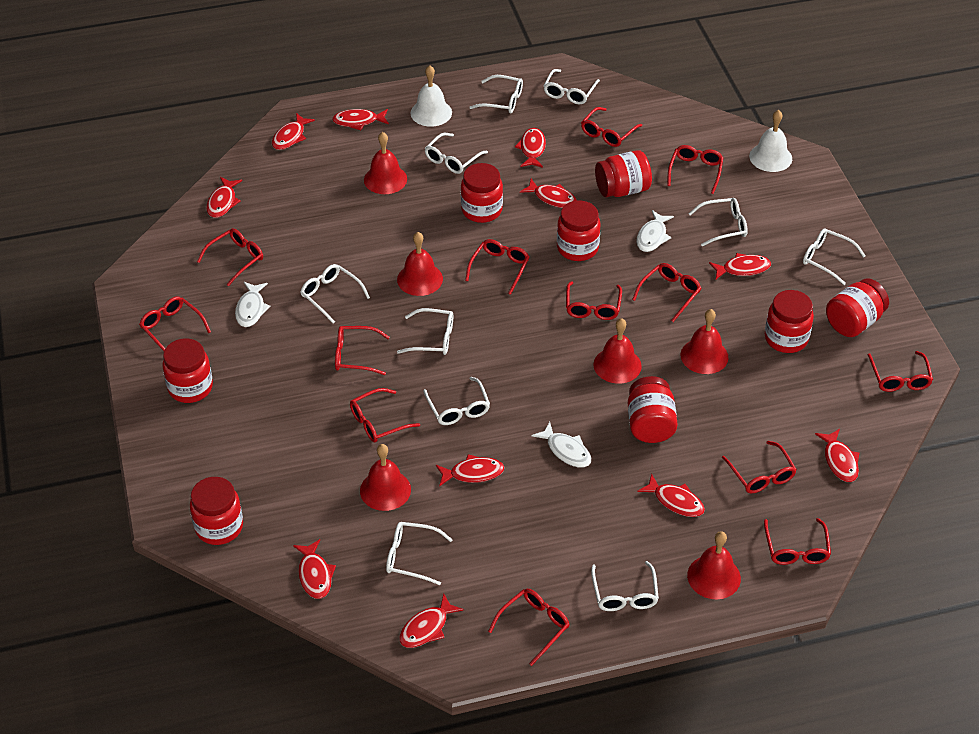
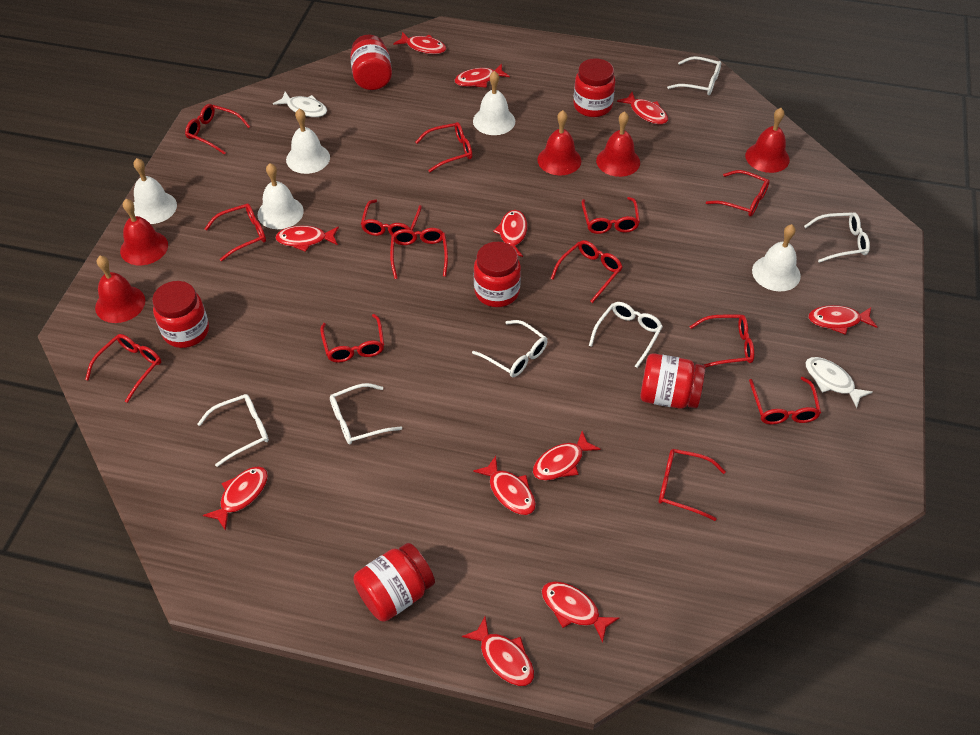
red bell: [360,444,411,511] [364,132,407,194] [397,232,443,296] [593,318,642,384] [681,309,728,374] [687,531,741,599] = 6 -> [95,256,145,323] [120,199,168,265] [537,110,581,175] [596,111,640,177] [745,108,790,173] = 5
red jar: [162,338,213,403] [190,477,243,545] [461,163,503,223] [557,201,600,261] [595,150,652,197] [628,376,678,443] [765,290,814,353] [826,278,889,337] = 8 -> [152,281,209,348] [350,34,392,90] [353,543,435,622] [474,242,521,307] [573,58,615,117] [640,353,705,409] = 6
white bell: [410,65,452,127] [749,110,792,172] = 2 -> [133,158,177,224] [258,163,304,229] [286,109,330,174] [473,71,515,135] [752,224,801,291] = 5
white fish: [235,282,270,327] [532,422,591,468] [636,210,674,252] = 3 -> [273,92,327,117] [805,357,873,408] = 2
white glasses: [300,264,370,323] [386,522,453,585] [397,308,453,355] [423,377,490,425] [425,133,488,174] [469,75,523,113] [544,69,600,105] [591,561,659,611] [688,198,748,246] [803,229,865,285] = 10 -> [197,394,269,467] [330,383,402,445] [472,320,547,377] [589,302,663,368] [667,56,721,95] [804,212,870,263] = 6

